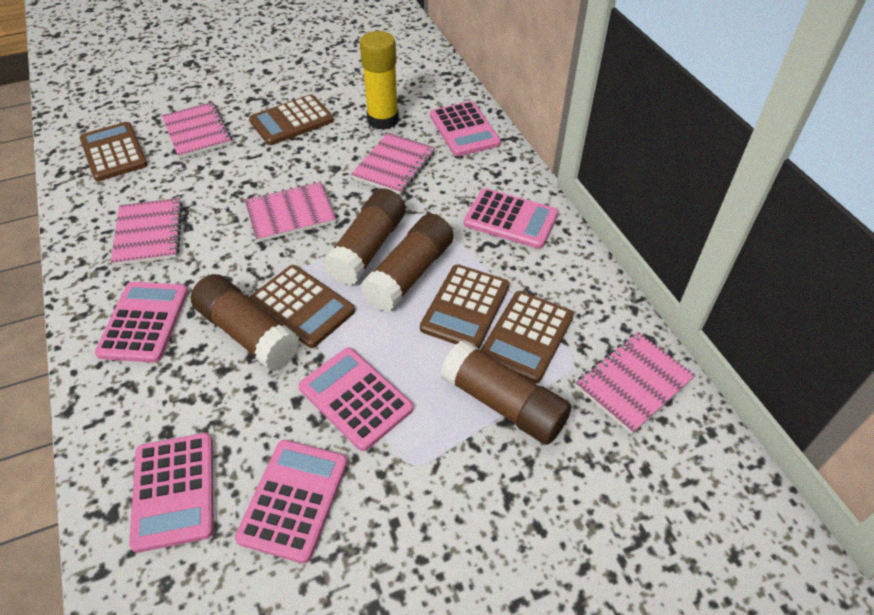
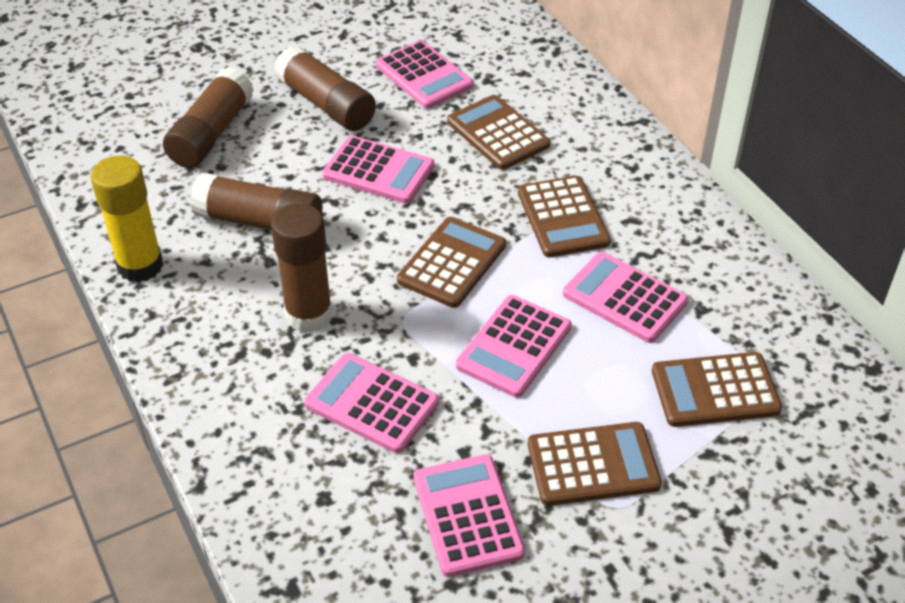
pink notebook: [111,198,182,266] [162,102,232,159] [245,182,336,242] [351,133,435,195] [576,332,695,434] = 5 -> none = 0

